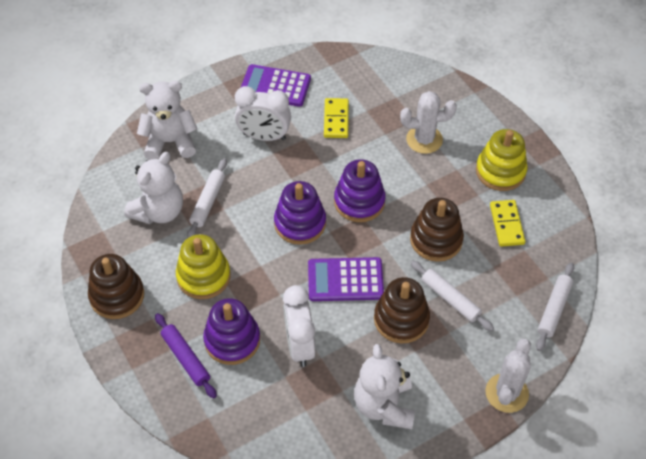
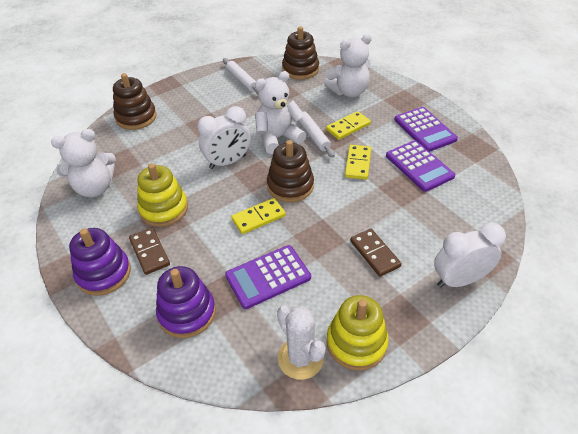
brown domino: none = 0 -> [129,227,170,275] [350,229,402,277] = 2
purple calculator: [241,64,311,107] [308,257,384,301] = 2 -> [225,245,311,309] [386,140,455,192] [394,107,458,152] = 3
purple rolling pin: [155,313,217,399] = 1 -> none = 0
purple stacking toy: [203,298,260,365] [274,181,326,245] [334,159,386,222] = 3 -> [69,228,131,296] [156,266,216,338] = 2
white cactus: [400,91,457,154] [485,339,531,413] = 2 -> [277,305,326,380] = 1
white rolling pin: [187,159,227,238] [411,261,494,331] [536,262,574,351] = 3 -> [223,58,258,94] [298,109,335,158] = 2
yellow domino: [324,98,349,138] [490,200,525,247] = 2 -> [231,198,286,234] [326,111,371,140] [345,145,371,180] = 3

